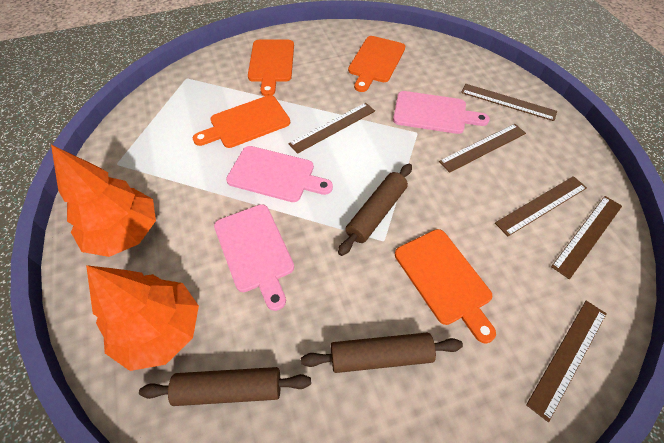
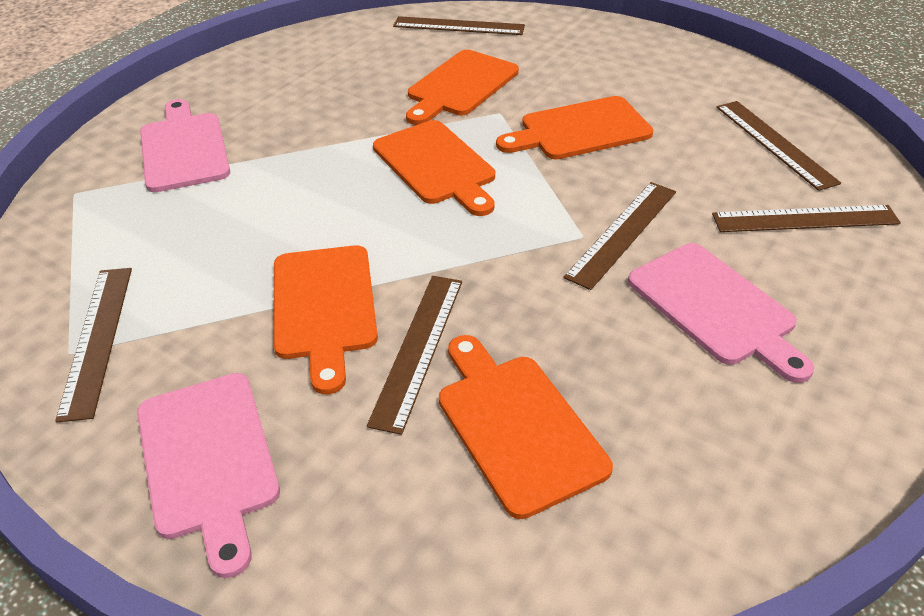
brown rolling pin: [139,367,311,406] [301,333,463,373] [338,163,412,256] = 3 -> none = 0
orange cutting board: [193,95,290,148] [248,40,294,96] [348,36,405,92] [395,229,496,344] = 4 -> [273,245,378,394] [373,120,495,216] [406,50,519,125] [439,335,613,519] [496,96,653,159] = 5
orange tree: [51,145,156,257] [86,265,199,371] = 2 -> none = 0

